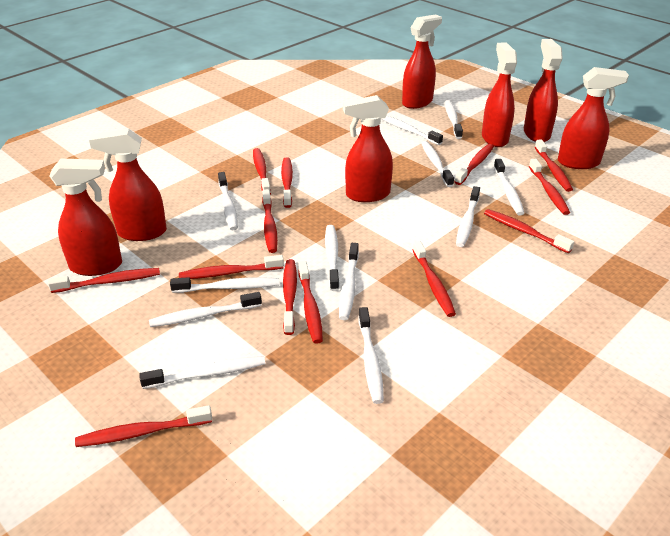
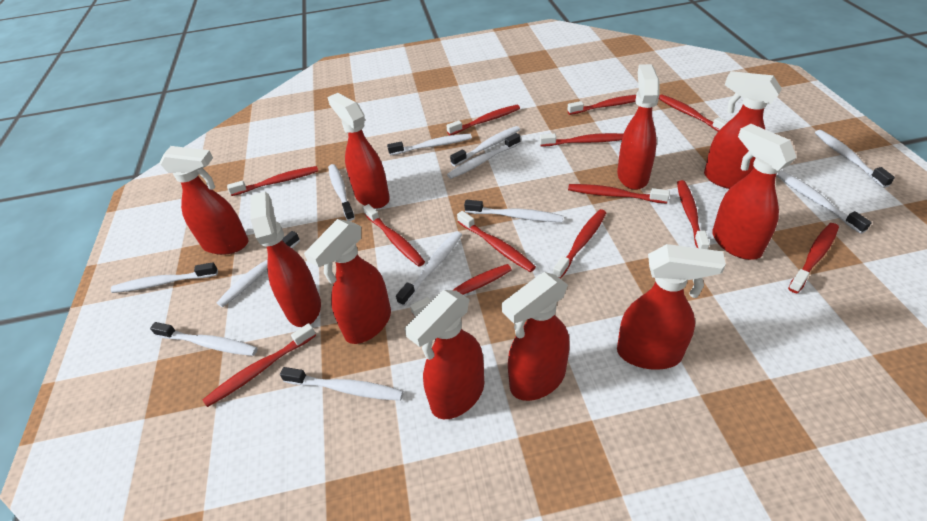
red spray bottle: [49,158,122,276] [89,129,167,241] [343,95,393,202] [402,14,442,109] [482,42,517,147] [524,39,563,142] [558,67,629,169] = 7 -> [159,146,249,255] [250,192,321,327] [304,219,391,344] [327,93,390,209] [405,290,484,419] [502,272,570,401] [617,64,660,190] [617,244,726,370] [704,71,782,189] [712,124,797,260] = 10

